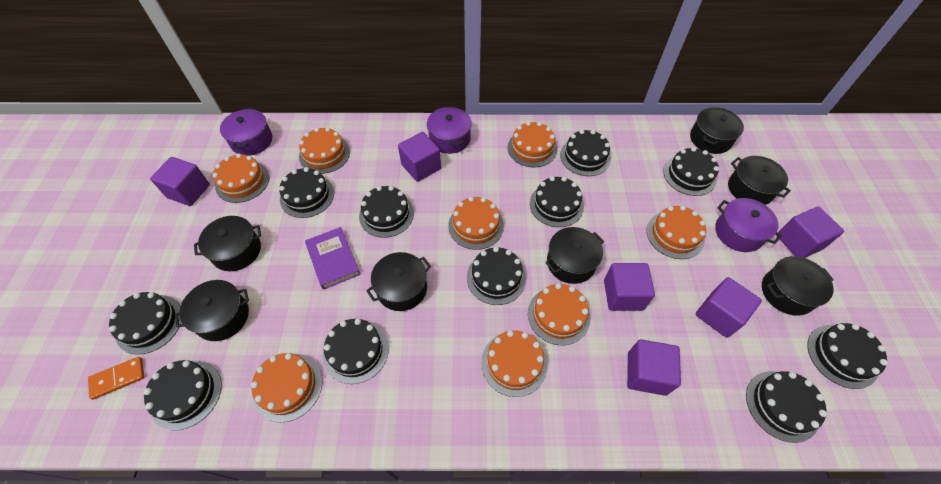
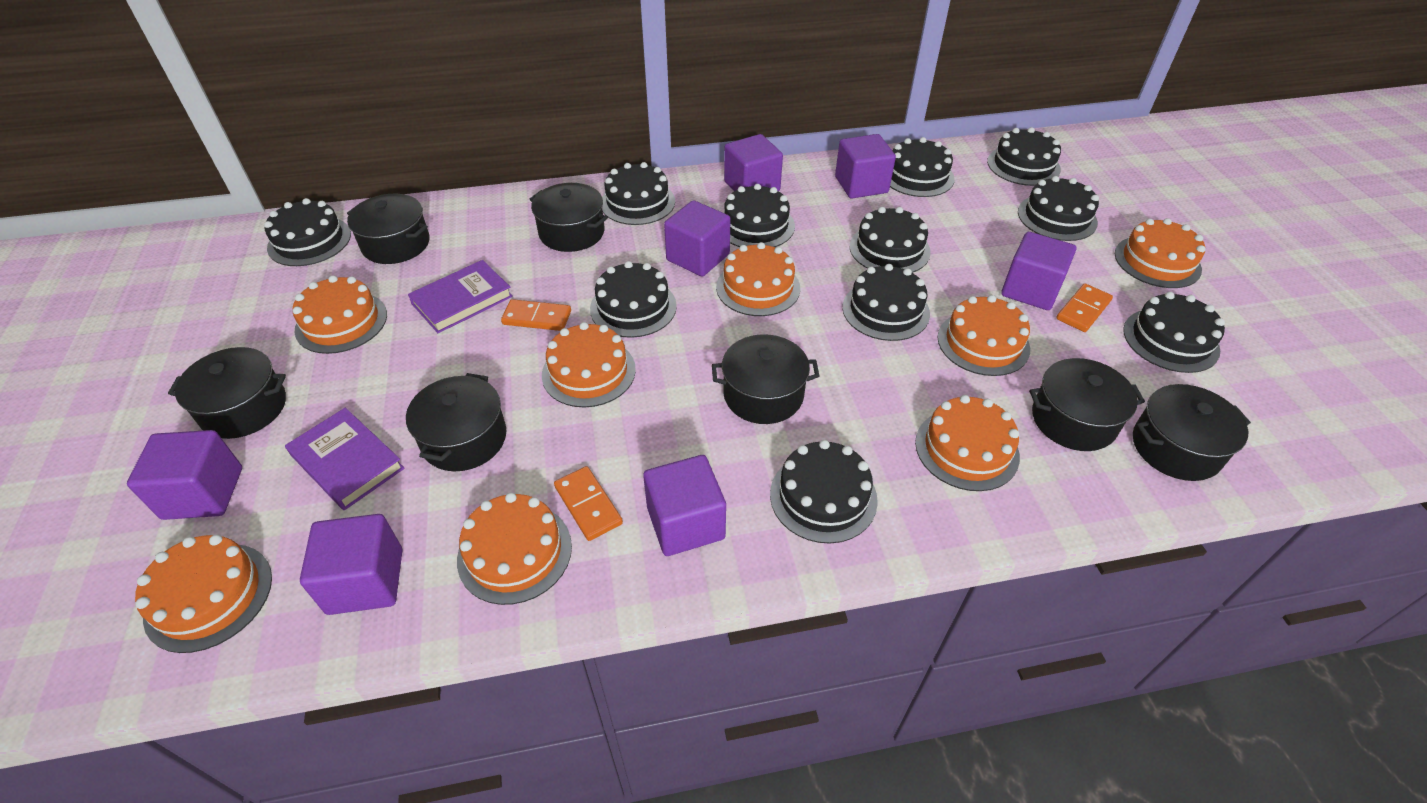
orange domino: [88,357,144,400] = 1 -> [501,299,571,331] [554,466,623,541] [1056,283,1113,332] = 3
purple book: [305,227,361,290] = 1 -> [285,408,405,510] [408,260,513,333] = 2
purple cube: [150,157,210,206] [398,132,441,182] [604,263,655,311] [627,339,681,396] [696,277,762,338] [776,207,844,258] = 6 -> [127,430,242,520] [300,514,402,615] [643,455,726,556] [664,200,730,277] [724,134,783,191] [835,134,896,198] [1001,232,1076,310] = 7
purple pot: [220,108,272,156] [427,107,472,154] [715,198,782,252] = 3 -> none = 0

